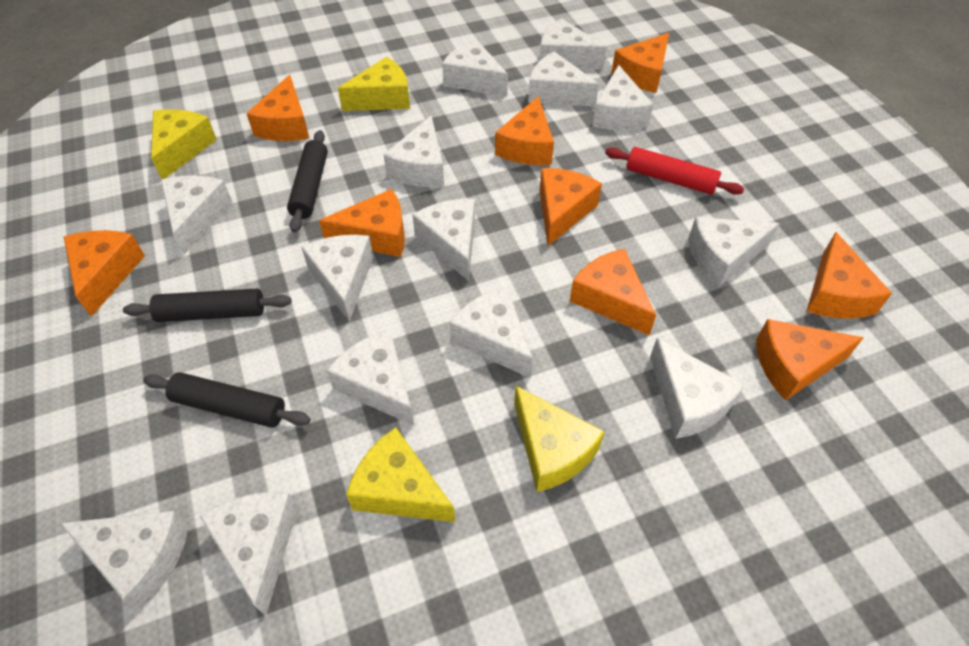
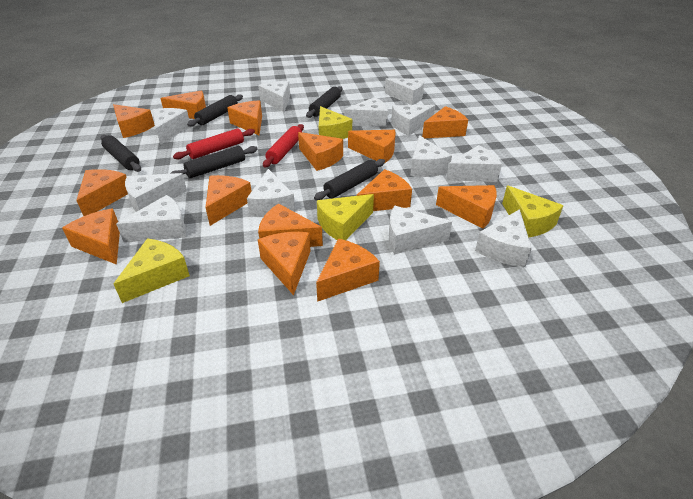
black rolling pin: [123,289,291,322] [143,372,310,428] [287,130,328,233] = 3 -> [101,135,141,172] [170,146,258,178] [187,94,243,127] [306,86,342,118] [314,159,385,200] = 5
orange cheese: [64,230,145,317] [246,75,309,141] [319,189,405,257] [495,96,554,165] [539,168,602,246] [570,248,656,335] [611,33,669,93] [756,319,864,401] [807,232,892,319] = 9 -> [62,208,120,265] [76,169,128,216] [113,104,155,138] [160,91,206,119] [205,175,252,226] [227,100,262,135] [258,203,323,247] [258,232,311,295] [298,132,343,171] [316,239,380,302] [348,130,396,163] [356,169,412,211] [422,106,468,138] [436,185,497,229] = 14
red rolling pin: [605,147,744,195] = 1 -> [173,128,255,160] [263,124,304,168] = 2
white cheese: [60,511,189,610] [161,176,233,255] [199,492,298,616] [301,235,374,322] [327,329,414,426] [383,115,444,187] [412,199,475,281] [442,39,508,96] [450,287,533,378] [528,52,599,107] [540,18,607,69] [592,65,653,130] [650,338,745,439] [688,217,780,286] = 14 -> [116,195,186,243] [125,173,187,212] [153,108,190,145] [247,169,295,217] [258,81,290,112] [344,97,388,127] [385,78,424,105] [389,206,452,255] [391,105,435,136] [410,135,452,177] [446,145,502,182] [475,209,532,267] = 12

